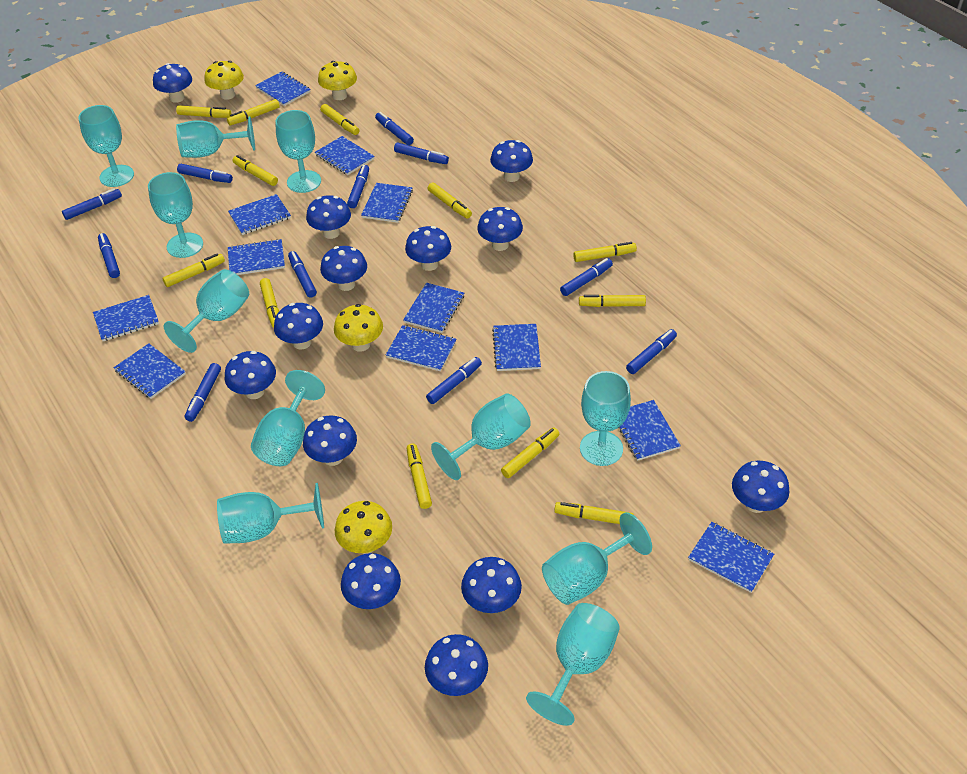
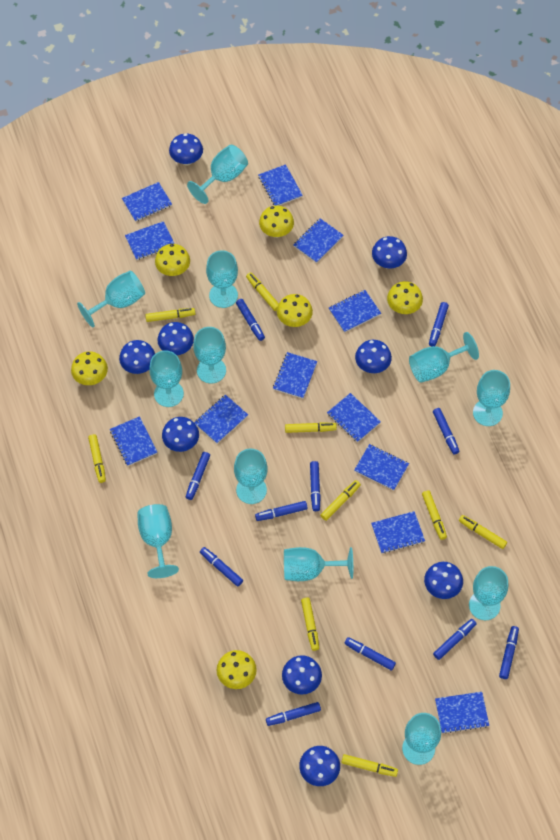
blue mushroom: [153,63,192,103] [224,351,276,399] [274,303,323,350] [303,415,357,466] [306,195,351,239] [320,246,367,291] [341,553,401,609] [405,226,451,271] [425,634,488,696] [461,557,522,613] [477,207,523,251] [490,140,533,182] [732,461,789,513] = 13 -> [119,340,155,374] [158,322,194,355] [162,417,199,452] [169,133,203,165] [282,655,322,695] [299,746,340,786] [355,340,392,373] [372,236,407,269] [424,562,463,599] = 9
turquoise goblet: [78,105,134,187] [148,172,203,258] [164,269,249,353] [176,117,255,158] [217,483,324,544] [251,370,325,466] [275,110,321,193] [431,393,531,480] [526,603,620,726] [542,512,652,605] [580,371,631,466] = 11 -> [77,271,145,327] [137,504,179,578] [149,350,184,407] [187,145,248,204] [193,327,226,384] [206,250,238,308] [234,449,268,504] [284,547,353,581] [402,713,441,765] [409,332,479,383] [469,566,508,620] [473,370,510,426] = 12
yellow marker: [162,254,225,287] [176,105,231,118] [227,99,280,125] [233,155,278,186] [260,278,279,328] [320,104,359,135] [407,443,432,509] [427,182,472,219] [501,427,559,478] [554,502,634,524] [573,242,637,262] [579,295,646,307] = 12 -> [88,434,106,483] [145,308,195,322] [246,272,279,311] [285,422,337,433] [301,597,319,651] [320,480,361,521] [342,754,398,777] [422,490,447,540] [459,515,507,549] = 9
yellow mushroom: [204,61,244,100] [318,61,357,100] [334,304,383,352] [335,501,392,554] = 4 -> [71,351,108,385] [155,244,190,276] [217,650,257,689] [259,205,294,238] [277,294,313,327] [387,281,423,314] = 6

